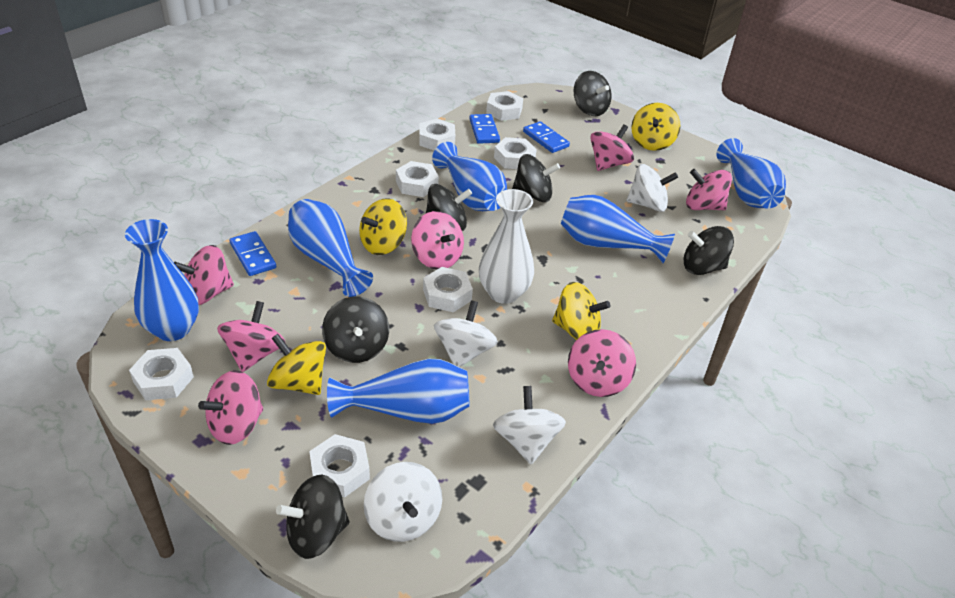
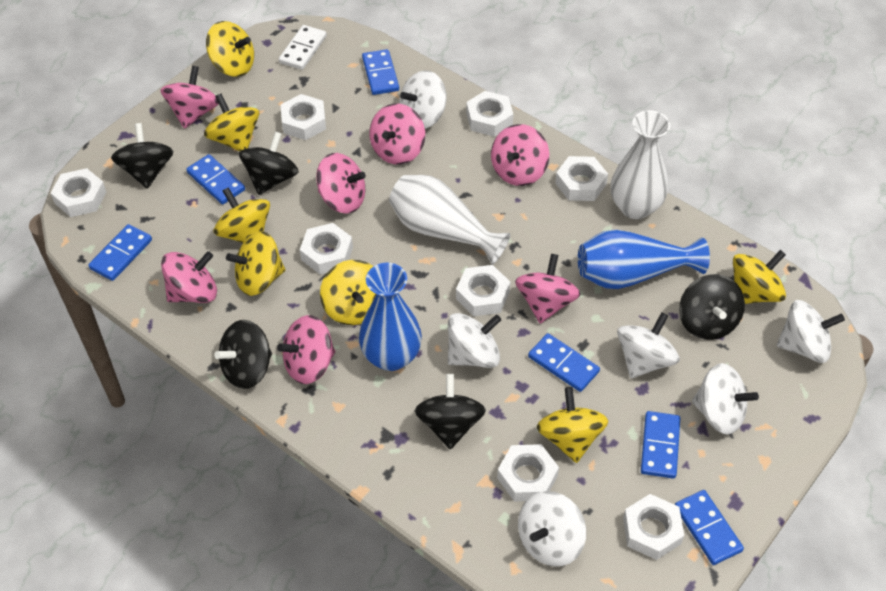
black spinning top: [276,474,350,559] [322,296,389,363] [426,184,472,231] [512,154,560,202] [574,71,612,116] [684,226,734,275] = 6 -> [111,123,174,189] [214,320,272,389] [239,131,299,195] [414,374,486,450] [679,274,745,340] = 5
blue domino: [229,231,276,276] [469,114,500,144] [523,121,570,153] = 3 -> [88,224,152,281] [186,154,245,204] [362,49,399,95] [528,333,600,392] [641,411,680,479] [675,490,744,565] = 6
blue vase: [125,219,199,341] [288,199,373,297] [327,359,469,424] [432,142,507,211] [561,195,675,263] [716,138,786,209] = 6 -> [359,263,422,371] [578,230,710,289] = 2
white domino: none = 0 -> [279,25,327,70] = 1
white nut: [129,348,194,400] [309,434,370,498] [396,161,439,197] [419,119,455,150] [423,267,473,313] [486,91,523,121] [494,137,537,169] = 7 -> [51,168,106,217] [281,94,326,140] [300,223,353,274] [456,265,510,316] [466,91,513,137] [497,444,559,502] [555,156,608,201] [623,494,684,560] = 8
white spinning top: [364,462,442,542] [434,300,498,367] [493,386,566,465] [627,164,678,212] = 4 -> [399,70,447,129] [448,313,501,368] [518,491,586,567] [617,312,680,378] [692,363,759,435] [777,300,845,363] = 6
white vase: [479,189,534,304] = 1 -> [389,175,511,265] [611,110,670,219] = 2
yellow spinning top: [267,334,326,395] [359,198,407,255] [552,282,610,340] [631,103,680,151] = 4 -> [204,94,259,151] [206,21,254,77] [214,187,270,243] [226,231,285,296] [320,260,376,325] [537,387,609,463] [733,250,786,304] = 7

